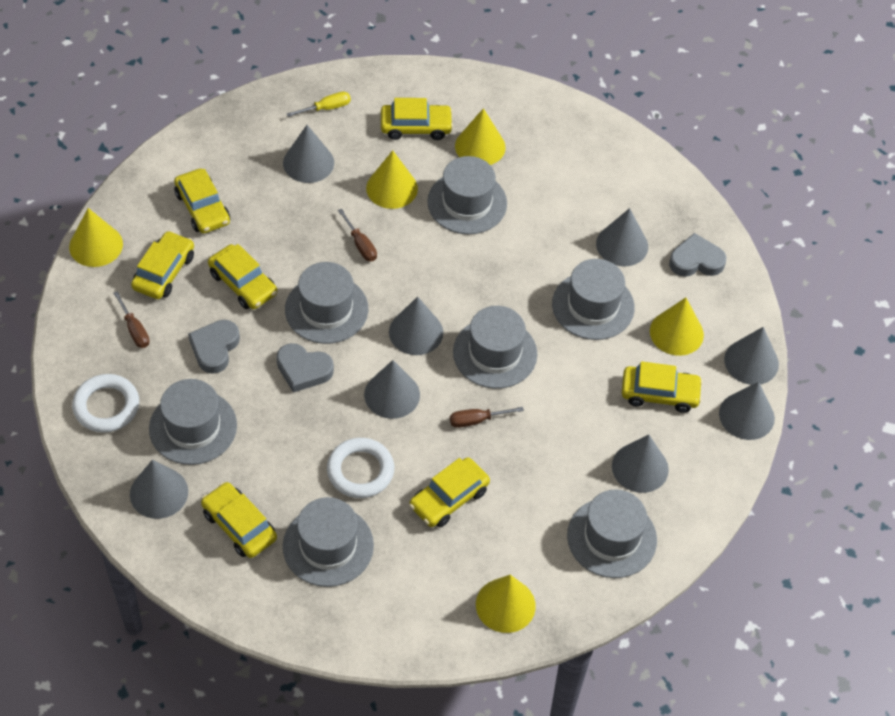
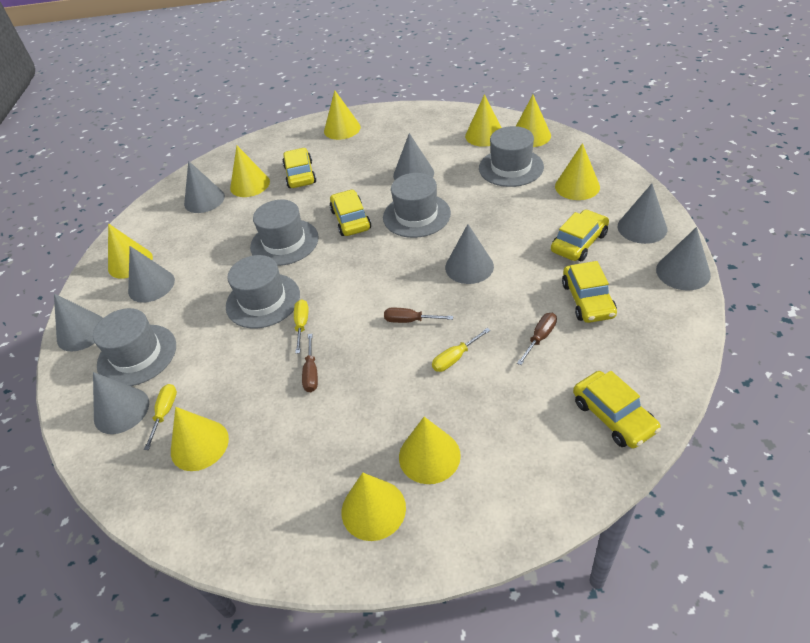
grey hat: [149,379,237,465] [283,497,374,587] [285,262,368,344] [427,156,507,234] [453,306,537,389] [552,259,635,340] [567,489,657,578] = 7 -> [93,308,176,386] [226,255,300,328] [250,200,319,266] [383,173,451,238] [479,126,544,187] = 5
grey heart: [188,320,240,374] [276,343,334,392] [669,233,726,277] = 3 -> none = 0
white ring: [72,374,139,432] [327,438,394,498] = 2 -> none = 0
yellow car: [131,231,194,299] [174,168,230,233] [201,482,277,558] [208,244,277,309] [381,98,453,140] [409,457,490,527] [622,361,703,413] = 7 -> [282,148,317,188] [330,189,371,236] [551,210,609,261] [562,261,617,323] [573,371,661,449] = 5
yellow cone: [69,208,123,267] [366,150,418,209] [455,108,506,165] [476,575,536,633] [650,297,704,356] = 5 -> [108,223,153,279] [171,407,229,471] [230,146,270,197] [324,90,361,140] [342,473,406,541] [399,417,461,484] [465,94,502,147] [516,95,551,147] [555,143,600,200] = 9
yellow screwdriver: [286,92,351,117] = 1 -> [144,384,177,450] [294,300,309,354] [432,328,491,372] = 3

